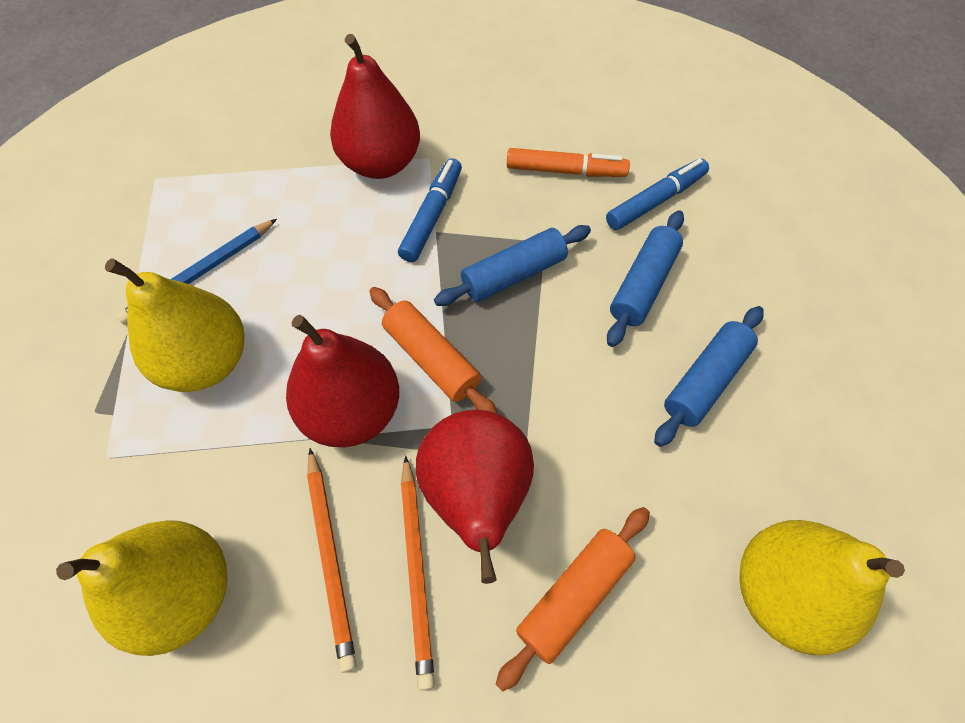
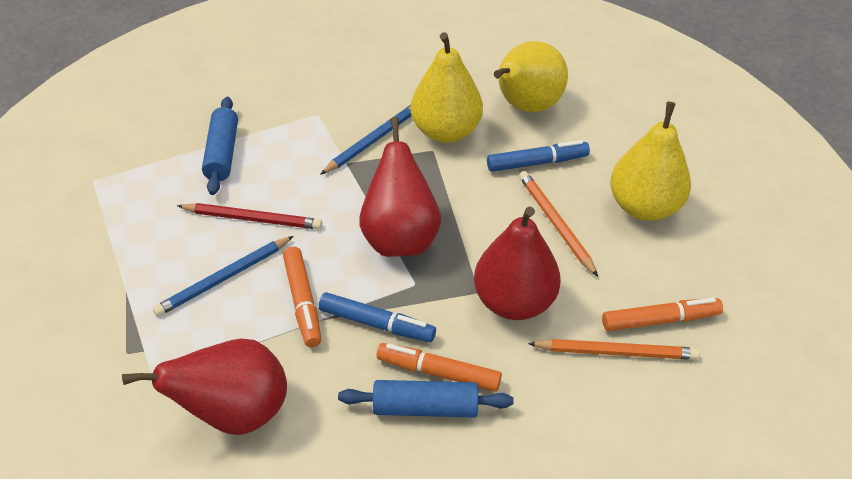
blue pencil: [116,219,277,325] = 1 -> [153,236,294,316] [320,105,411,175] = 2
blue rolling pin: [434,225,591,306] [607,210,684,347] [654,306,764,447] = 3 -> [202,97,238,195] [338,380,514,418] = 2
orange marker: [507,148,630,177] = 1 -> [283,247,321,347] [377,343,502,392] [602,298,723,331] = 3
orange rolling pin: [369,287,498,414] [496,507,650,692] = 2 -> none = 0
red pencil: none = 0 -> [177,203,322,230] = 1

